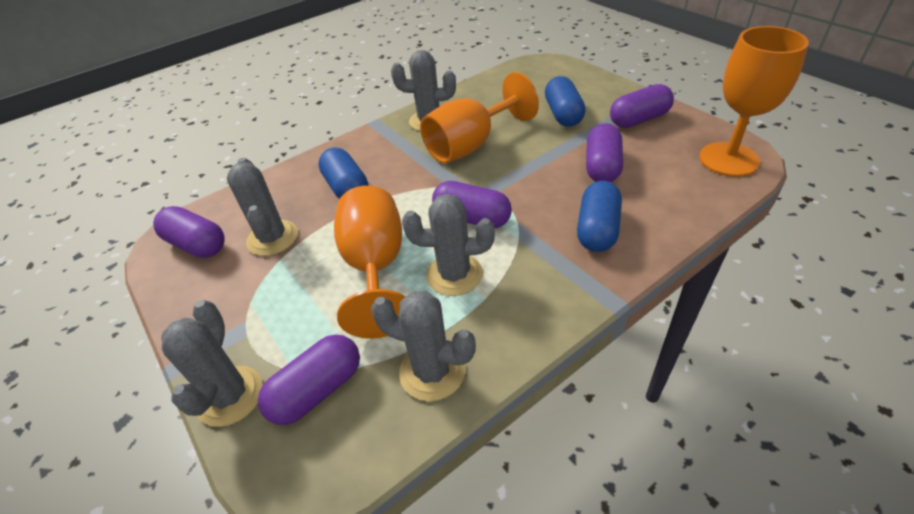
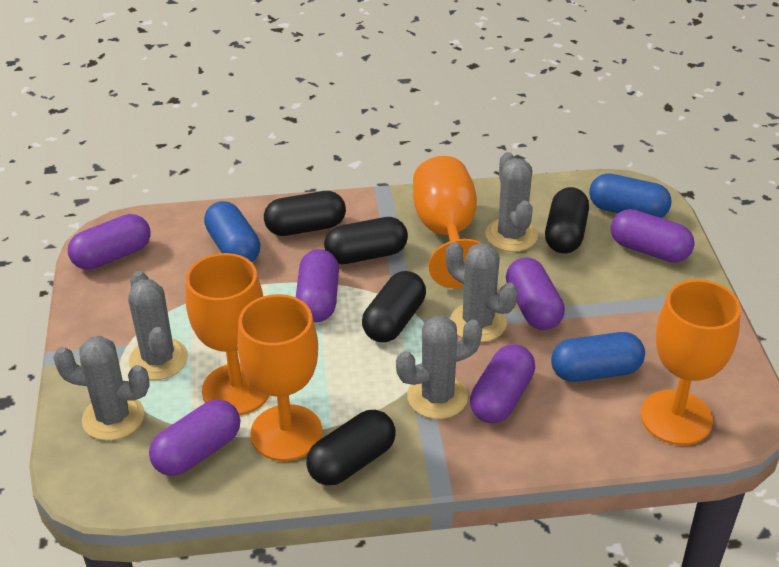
black capsule: none = 0 -> [264,191,346,236] [306,410,396,486] [324,217,408,264] [362,271,426,342] [545,187,589,254] = 5
orange goblet: [334,186,405,339] [420,72,539,164] [699,26,809,177] = 3 -> [185,253,270,415] [237,294,322,461] [413,156,481,289] [641,279,741,445] = 4
purple capsule: [153,206,225,258] [258,334,360,425] [432,181,512,228] [586,123,623,182] [610,84,674,128] = 5 -> [68,214,150,270] [149,399,240,476] [296,249,339,322] [470,344,535,423] [506,257,565,330] [611,209,695,263] = 6

